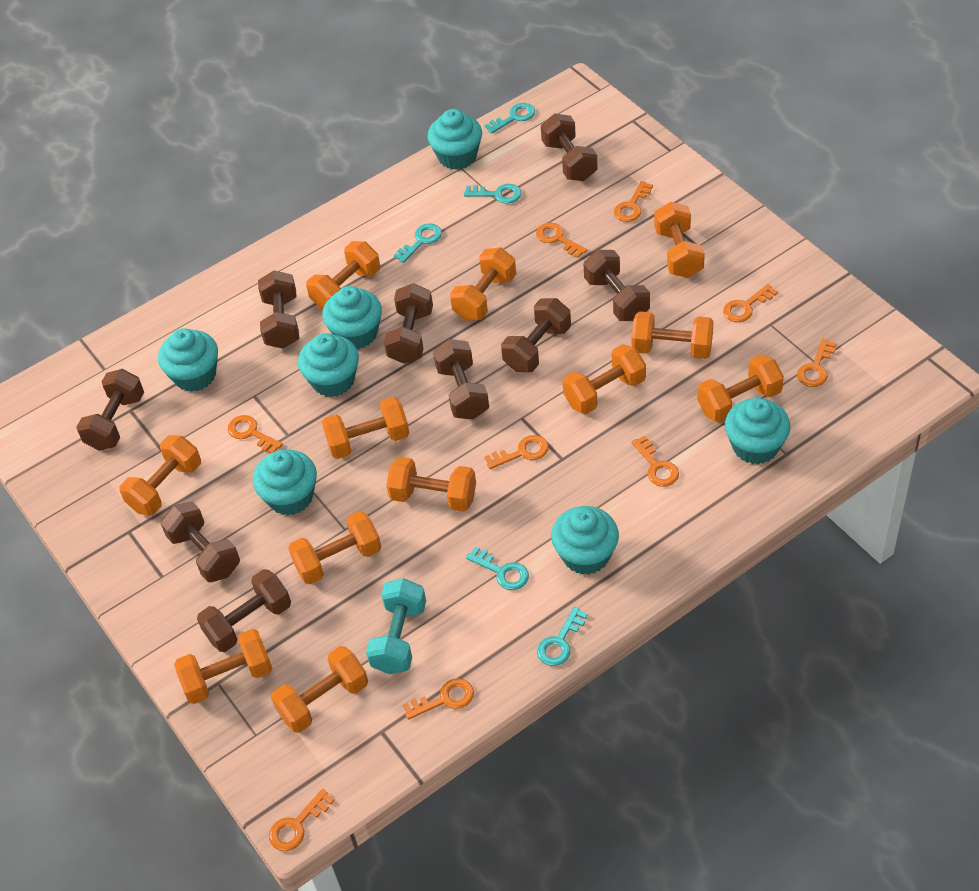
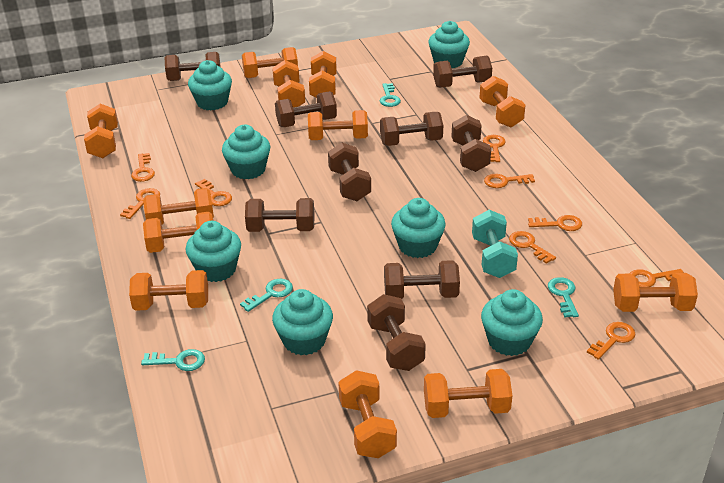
turquoise key: [394,223,442,263] [464,184,521,204] [466,546,529,590] [485,103,535,134] [537,607,588,666] = 5 -> [141,349,205,371] [240,279,293,312] [380,83,401,107] [548,277,579,317] = 4

